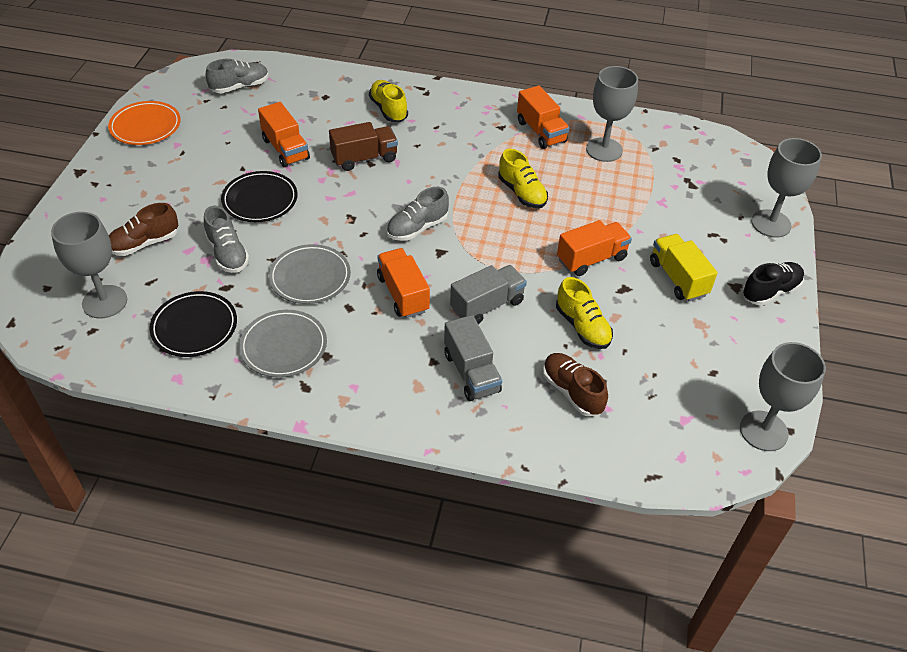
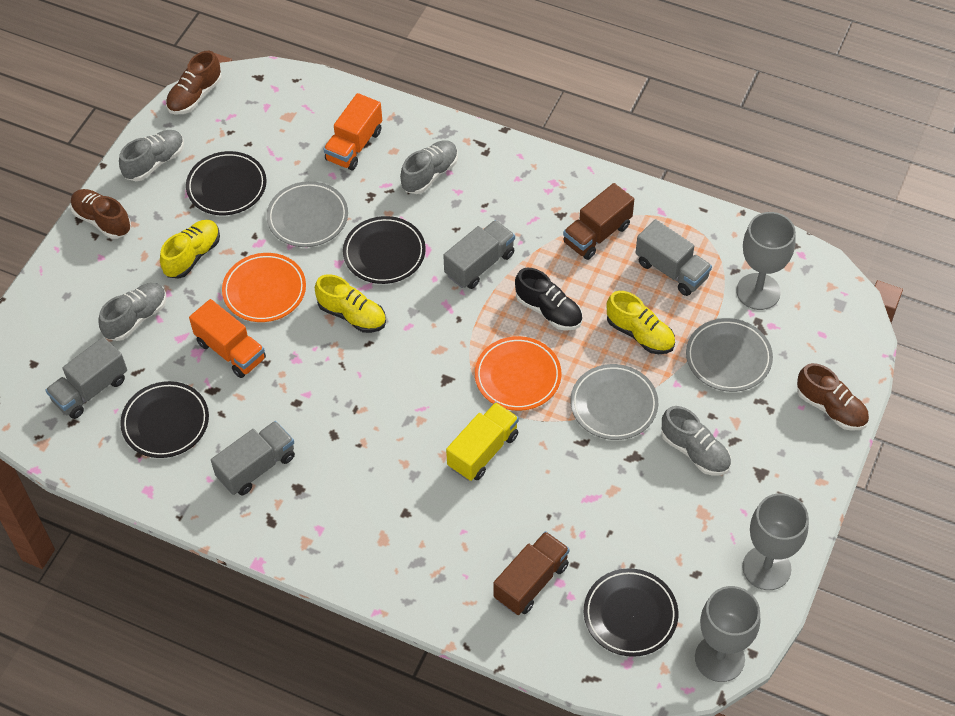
black plate: [149,291,237,357] [221,171,298,222] = 2 -> [120,381,209,458] [186,151,267,215] [343,216,426,284] [584,568,678,657] = 4
brown shoe: [109,203,178,256] [543,353,608,416] = 2 -> [70,189,131,239] [166,51,222,115] [797,363,869,431] = 3
brown truck: [329,122,398,171] = 1 -> [493,531,570,615] [563,183,634,260] = 2
grey goblet: [51,212,127,319] [586,66,638,162] [740,342,826,451] [751,138,822,238] = 4 -> [695,586,760,682] [736,212,796,310] [742,493,809,590] = 3
grey plate: [239,310,327,378] [269,244,351,304] = 2 -> [267,181,348,247] [570,364,658,440] [686,318,773,392] = 3
grey shoe: [204,206,249,273] [206,59,269,93] [386,187,449,241] = 3 -> [98,283,166,341] [119,130,184,181] [400,140,458,194] [661,406,731,476] = 4
grey truck: [444,315,502,401] [450,265,527,324] = 2 -> [45,337,127,419] [211,421,295,495] [443,220,515,289] [636,219,712,296] = 4
orange plate: [108,101,181,145] = 1 -> [222,253,306,322] [475,336,561,411] = 2
orange truck: [258,102,310,167] [377,248,430,318] [517,86,569,149] [557,220,632,276] = 4 -> [189,299,266,378] [323,93,382,171] = 2

